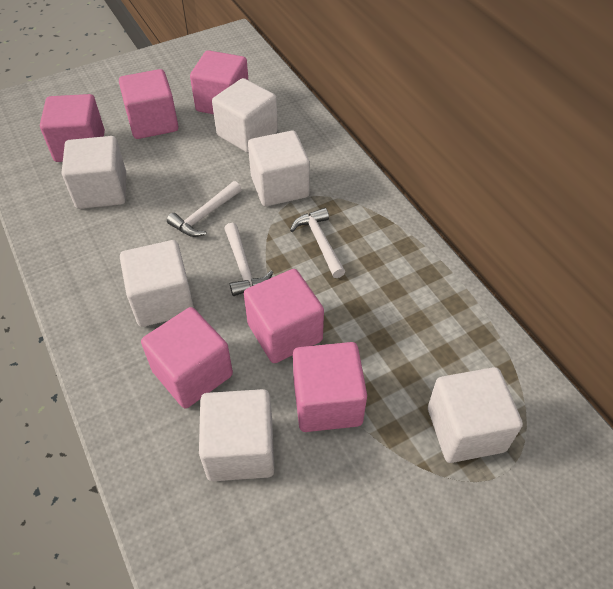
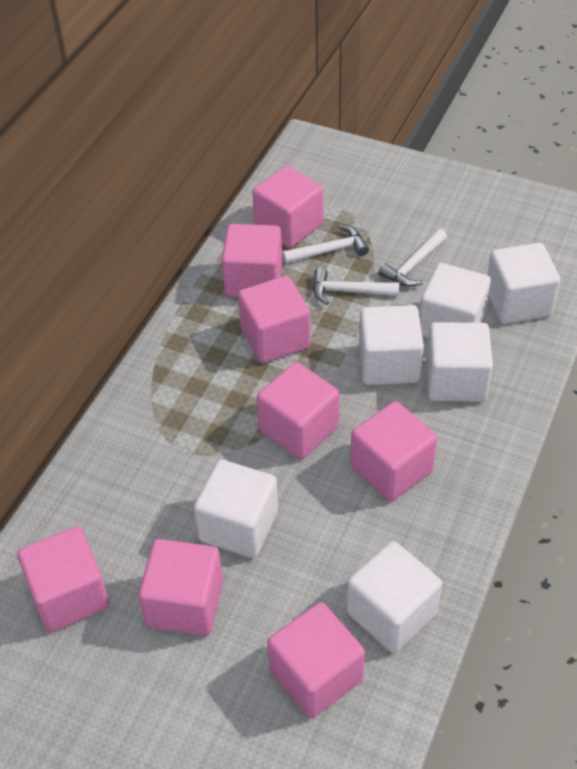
pink cube: [40,94,105,162] [119,69,178,139] [141,307,233,408] [190,50,248,114] [244,269,324,363] [293,342,367,432] = 6 -> [17,526,110,632] [138,539,223,636] [221,224,282,297] [238,276,311,363] [252,166,323,248] [257,362,340,459] [267,602,365,718] [350,401,437,502] = 8

